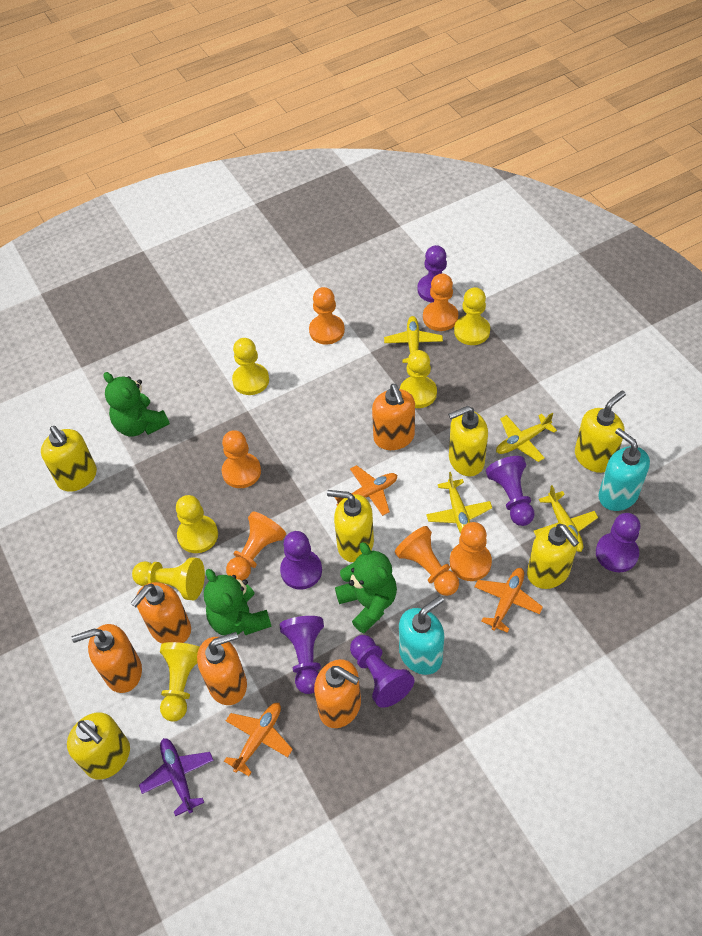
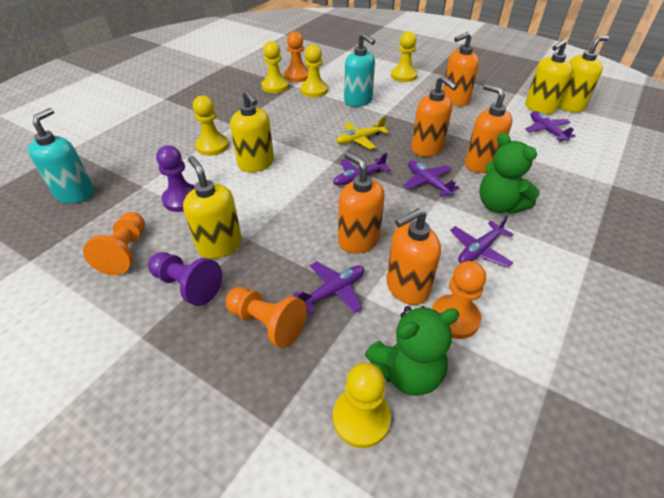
green teddy bear: [103,372,170,436] [204,569,272,635] [335,542,397,634] = 3 -> [365,306,459,396] [479,133,540,214] = 2
orange pawn: [222,430,261,488] [226,511,286,581] [309,287,345,344] [395,526,459,596] [423,274,458,331] [450,522,492,581] = 6 -> [83,212,145,275] [225,287,307,348] [284,31,309,82] [432,261,486,339] = 4
orange plane: [224,703,293,776] [334,465,397,516] [474,568,543,633] = 3 -> none = 0
purple pawn: [280,531,322,590] [280,616,324,694] [350,635,415,708] [417,245,447,302] [486,456,535,526] [596,513,641,572] = 6 -> [148,252,222,306] [156,145,195,212] = 2
purple plane: [139,738,214,816] = 1 -> [293,261,364,315] [333,153,391,186] [403,160,459,197] [450,216,514,267] [525,111,576,142] = 5
yellow pawn: [132,557,205,600] [160,642,199,721] [176,495,218,553] [232,338,269,395] [400,350,437,408] [454,287,490,345] = 6 -> [193,95,229,156] [261,41,289,93] [301,44,328,98] [333,363,391,448] [391,31,418,82] = 5
yellow plane: [384,316,443,363] [426,472,492,533] [496,413,557,462] [533,485,598,552] = 4 -> [336,116,389,149] = 1
yellow soap dispenser: [41,426,97,492] [67,712,130,780] [327,490,374,562] [448,406,488,476] [527,524,579,589] [575,390,626,473] = 6 -> [183,156,242,259] [230,90,274,172] [525,39,572,114] [558,36,609,113] = 4

